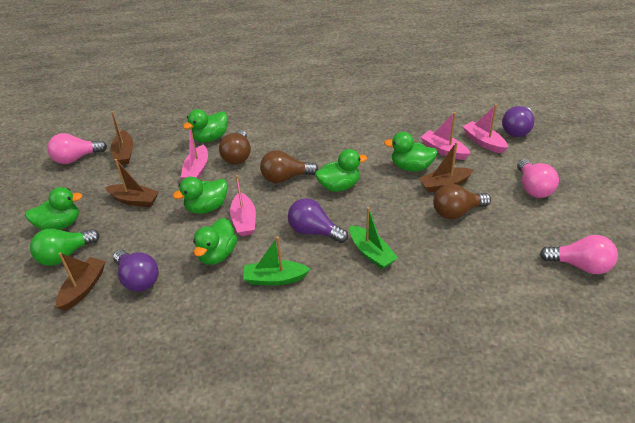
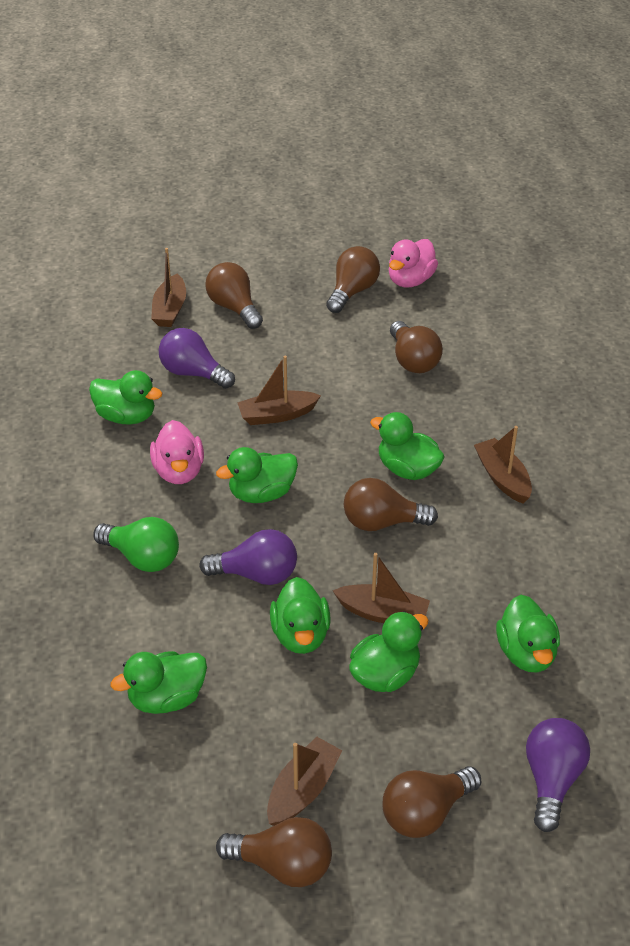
brown boat: [56,252,106,311] [105,159,159,207] [111,111,133,165] [419,142,474,193] = 4 -> [151,248,186,327] [237,356,321,425] [267,737,342,826] [333,553,430,623] [474,426,532,504] = 5
brown light bulb: [219,130,251,165] [260,150,318,183] [433,184,491,219] = 3 -> [205,262,263,329] [216,817,332,887] [326,246,380,313] [344,478,438,531] [383,766,482,838] [390,321,443,373] = 6
green boat: [243,236,310,286] [350,207,398,269] = 2 -> none = 0
green duck: [25,187,83,230] [173,177,228,214] [183,109,227,143] [193,218,237,265] [315,149,367,192] [384,132,438,171] = 6 -> [89,370,162,424] [111,651,207,714] [216,447,298,503] [270,577,331,654] [349,611,428,692] [370,412,444,480] [496,595,560,672] = 7
pink boat: [181,126,208,179] [230,175,256,236] [421,112,471,160] [462,104,508,153] = 4 -> none = 0
pink duck: none = 0 -> [150,420,204,484] [389,239,438,287] = 2
pink light bulb: [47,133,107,164] [517,159,559,198] [540,235,618,274] = 3 -> none = 0

